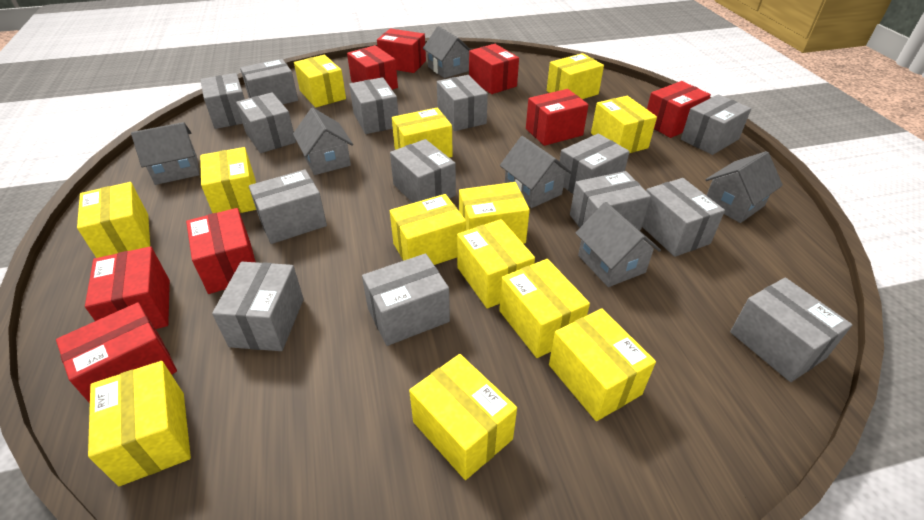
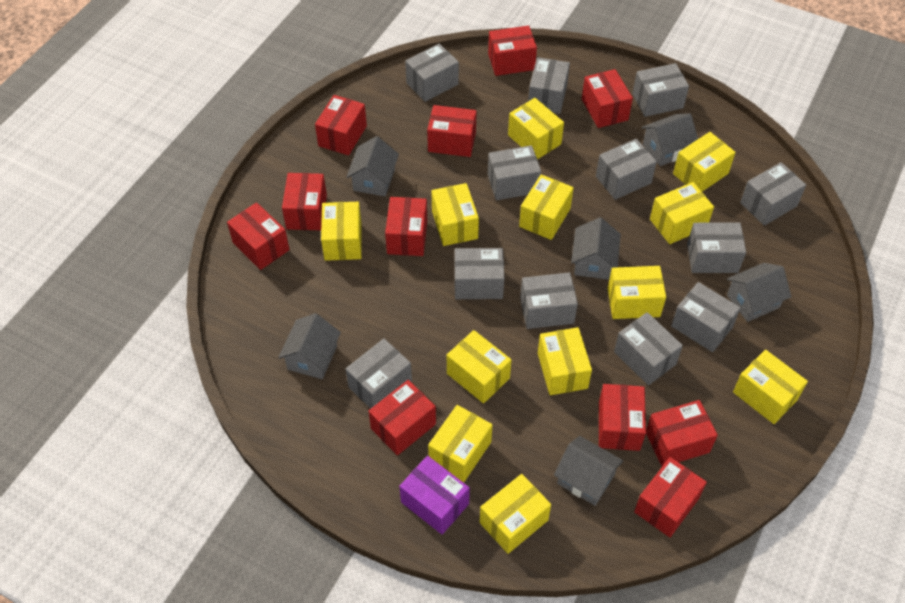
grey box: [200,73,245,129] [212,262,304,351] [236,92,296,153] [240,59,298,104] [249,169,327,244] [349,77,398,134] [362,253,450,346] [390,139,456,203] [437,75,488,131] [559,133,630,194] [570,171,651,230] [642,178,725,257] [681,94,751,155] [730,278,852,382] = 14 -> [346,338,412,409] [405,43,459,102] [454,248,504,299] [488,145,541,200] [520,272,578,329] [528,57,570,114] [596,139,657,200] [614,312,683,385] [632,63,689,117] [671,282,741,352] [687,223,746,273] [740,162,806,226] = 12
purple box: none = 0 -> [399,456,470,534] = 1
red box: [56,302,177,403] [85,246,170,329] [186,208,256,294] [347,45,398,90] [377,29,426,73] [469,44,519,94] [526,89,589,146] [647,81,711,138] = 8 -> [227,202,290,270] [282,173,327,230] [315,95,367,156] [368,380,436,455] [385,197,427,256] [427,105,477,157] [488,26,537,76] [582,69,633,128] [599,384,646,451] [634,457,707,537] [646,400,718,466] = 11
yellow box: [77,182,150,258] [88,361,191,486] [200,147,256,213] [294,55,346,108] [390,194,466,265] [392,108,453,158] [409,354,517,480] [457,219,535,308] [459,182,530,244] [499,259,590,358] [547,53,604,99] [549,308,656,421] [591,96,657,153] = 13 -> [321,202,362,261] [428,405,492,482] [431,183,479,246] [447,330,512,403] [480,474,551,554] [508,98,564,159] [519,174,574,240] [538,327,592,395] [608,266,666,319] [650,182,714,244] [673,132,735,192] [733,350,808,424] = 12

